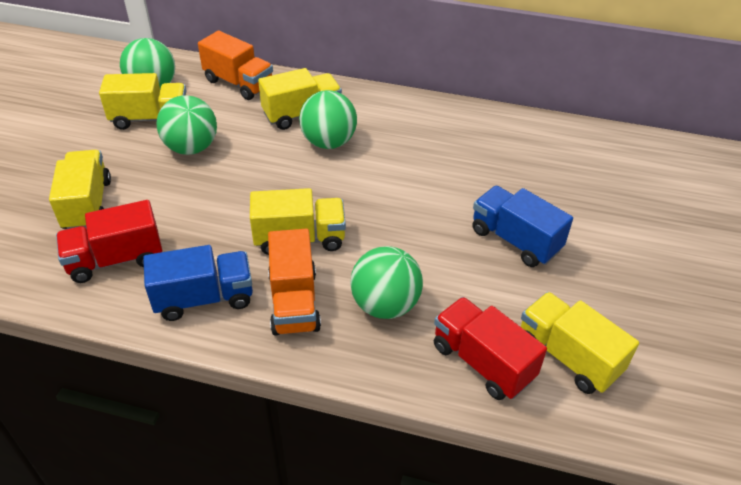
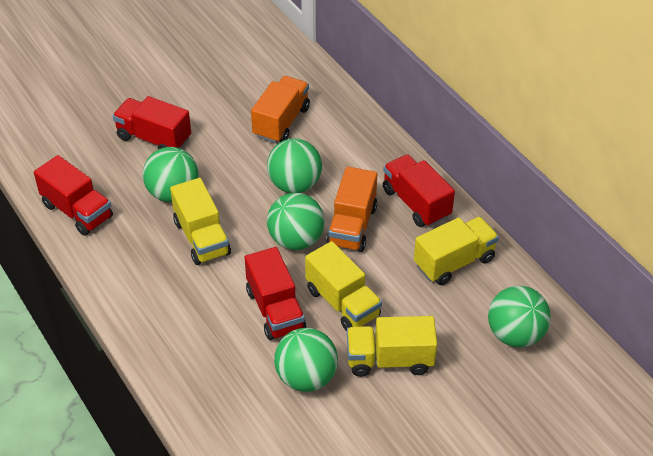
blue truck: [143,245,253,321] [472,186,573,267] = 2 -> none = 0
green ball: [120,38,175,89] [156,95,217,155] [299,90,357,149] [350,246,423,319] = 4 -> [143,147,199,202] [267,138,322,193] [267,193,325,250] [274,328,338,392] [488,286,551,347] = 5
red truck: [56,200,162,283] [434,297,547,400] = 2 -> [34,155,113,236] [113,96,191,149] [245,247,306,340] [383,154,455,227] = 4
yellow truck: [49,150,111,229] [99,73,187,130] [250,188,346,255] [258,68,342,130] [521,292,639,394] = 5 -> [170,178,231,265] [305,241,382,331] [347,316,437,377] [414,217,499,285] = 4

